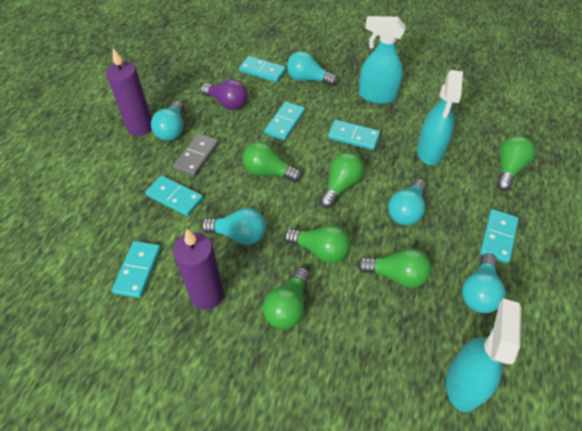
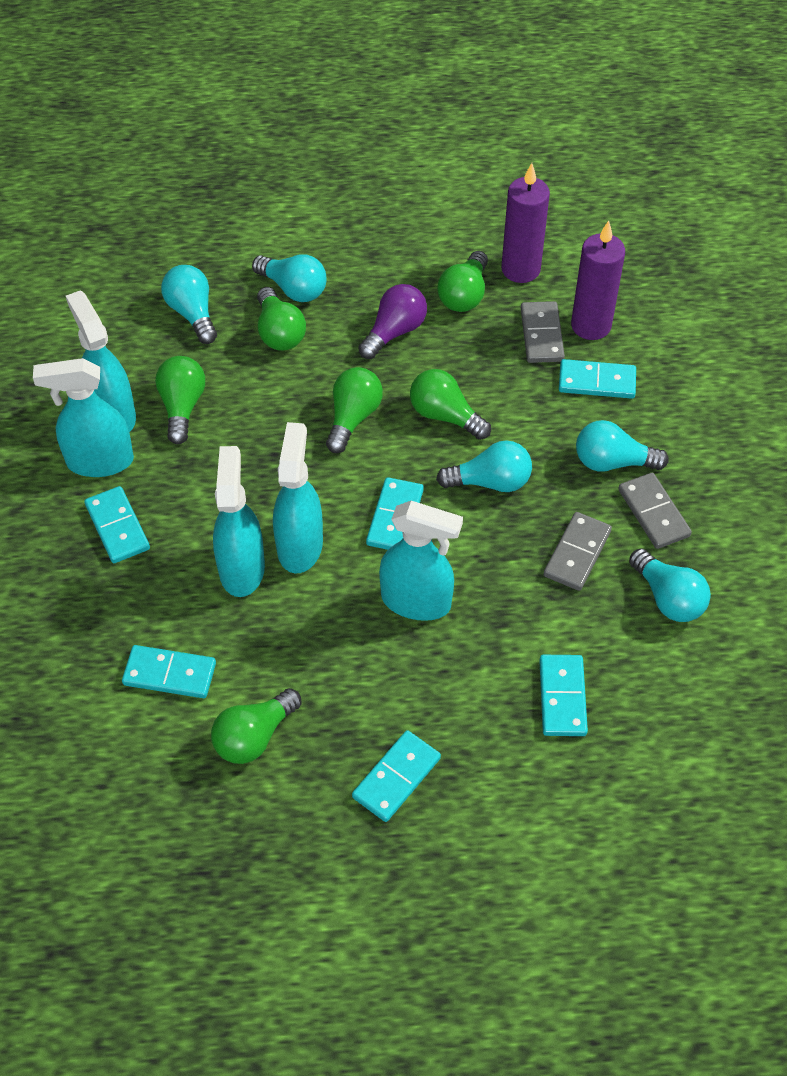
grey domino: [173,133,219,176] = 1 -> [521,301,565,363] [543,512,612,591] [618,473,692,549] = 3
turquoise spray bottle: [359,16,405,104] [417,70,463,165] [446,298,521,412] = 3 -> [33,358,134,477] [66,290,136,432] [213,446,265,597] [273,422,323,573] [379,501,463,621] = 5

